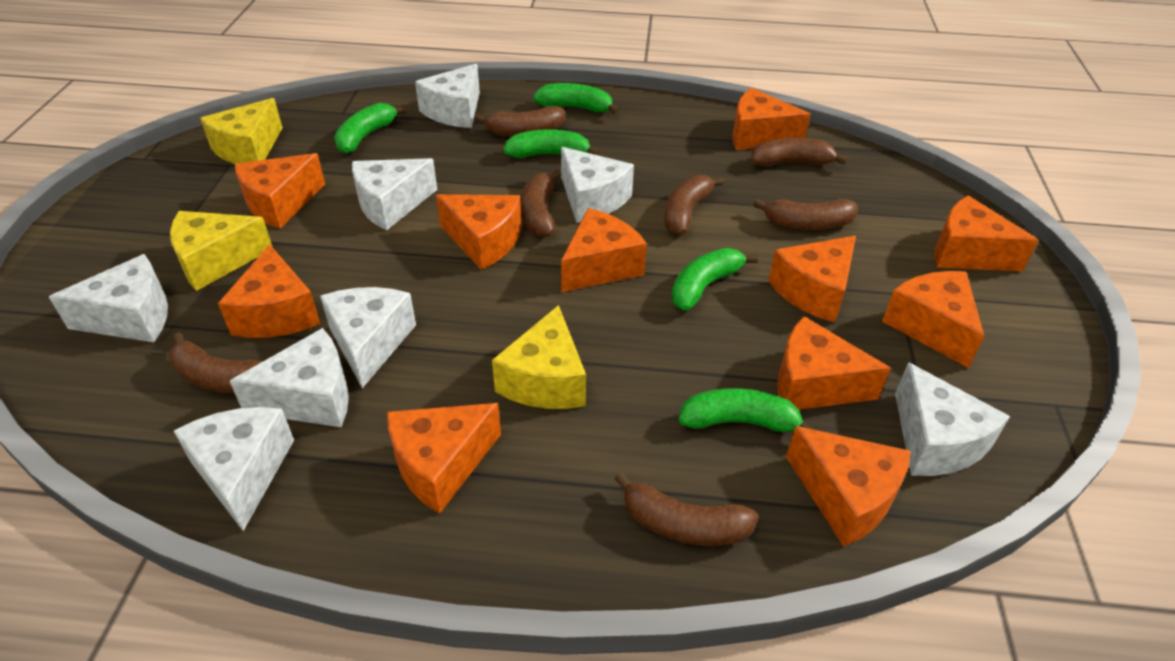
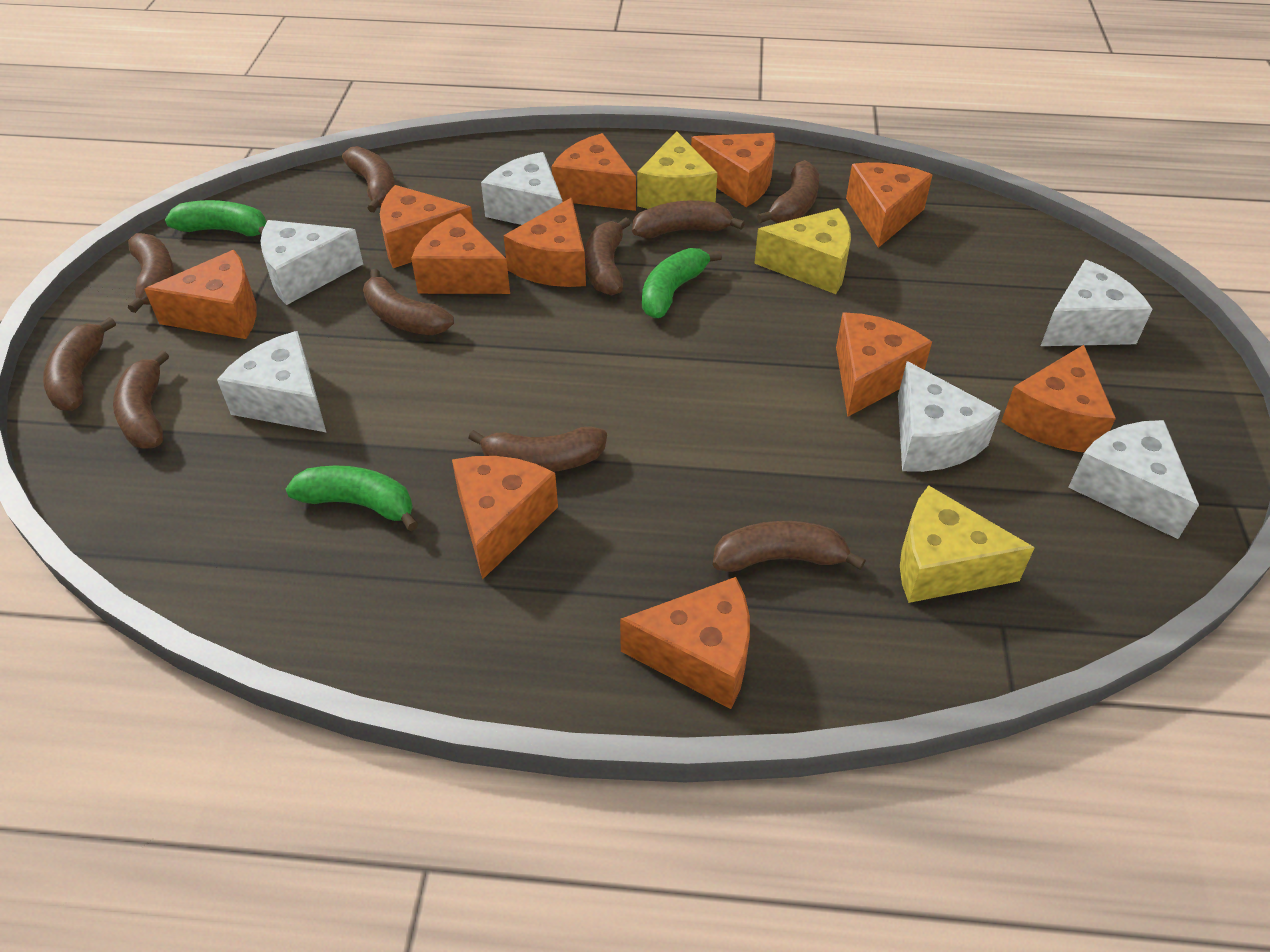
brown banana: [169,332,262,394] [475,106,565,136] [521,170,561,237] [614,472,759,546] [664,175,724,235] [751,138,847,167] [753,199,858,230] = 7 -> [43,317,116,411] [113,350,169,449] [128,233,174,313] [342,146,395,213] [363,269,454,335] [468,426,607,472] [585,217,631,295] [632,201,745,238] [713,521,866,572] [757,160,819,223] = 10
green banana: [334,103,407,154] [503,129,599,158] [533,83,619,114] [672,248,758,311] [679,388,816,432] = 5 -> [165,200,266,236] [286,466,418,531] [642,248,722,318] = 3
white cheese: [49,254,168,342] [174,407,294,531] [230,328,349,427] [320,287,416,388] [352,158,437,230] [415,64,480,128] [561,147,634,223] [895,362,1010,476] = 8 -> [217,331,327,433] [260,220,363,305] [481,152,562,225] [898,361,1000,472] [1041,260,1152,346] [1068,420,1199,539] = 6

